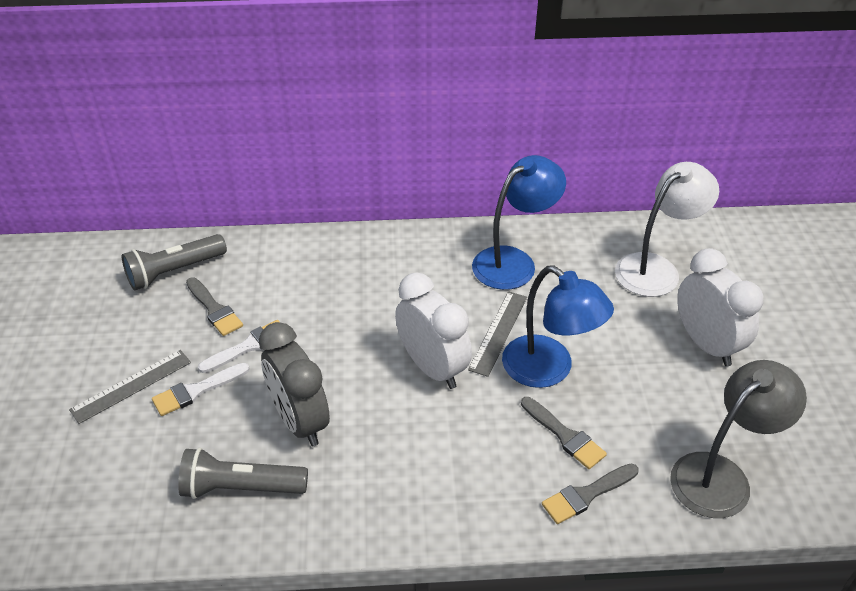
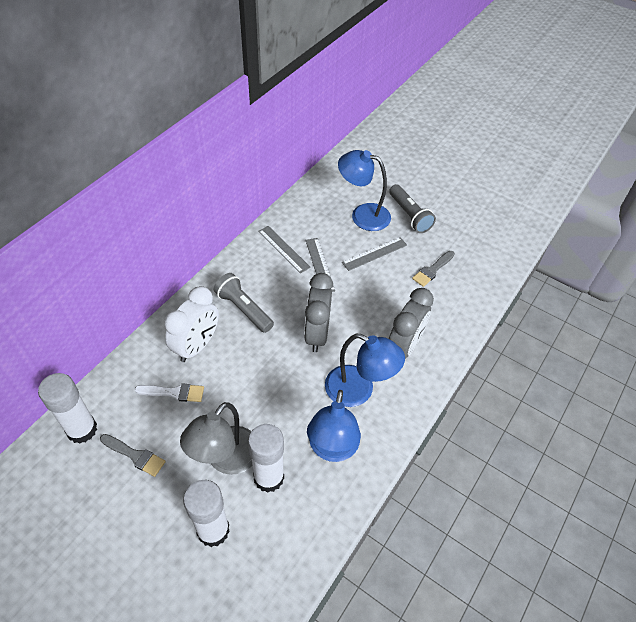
blue lamp: [472,155,566,290] [502,266,614,388] = 2 -> [307,390,361,462] [325,334,405,407] [338,150,391,231] = 3
grey brush: [186,277,243,336] [521,397,607,469] [542,463,638,524] = 3 -> [100,434,166,477] [412,251,455,287] = 2
grey clock: [259,322,330,446] = 1 -> [304,273,333,352] [389,288,434,359] = 2
grey ruler: [69,350,191,424] [468,291,527,377] = 2 -> [258,226,311,273] [305,238,335,292] [342,237,407,271] = 3
white brush: [152,363,250,416] [198,320,281,373] = 2 -> [135,383,204,402] = 1
white clock: [395,273,472,389] [677,248,764,366] = 2 -> [164,286,219,362] = 1
white glue stick: none = 0 -> [38,373,97,444] [183,480,230,547] [248,424,284,493] = 3
white lamp: [615,162,719,297] = 1 -> none = 0

